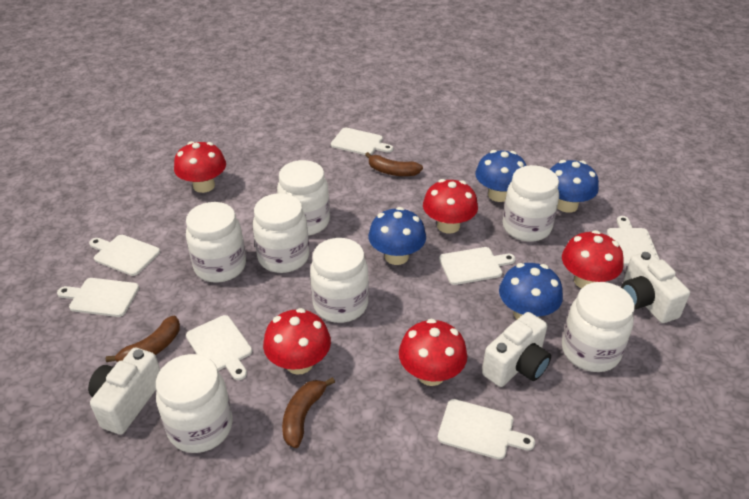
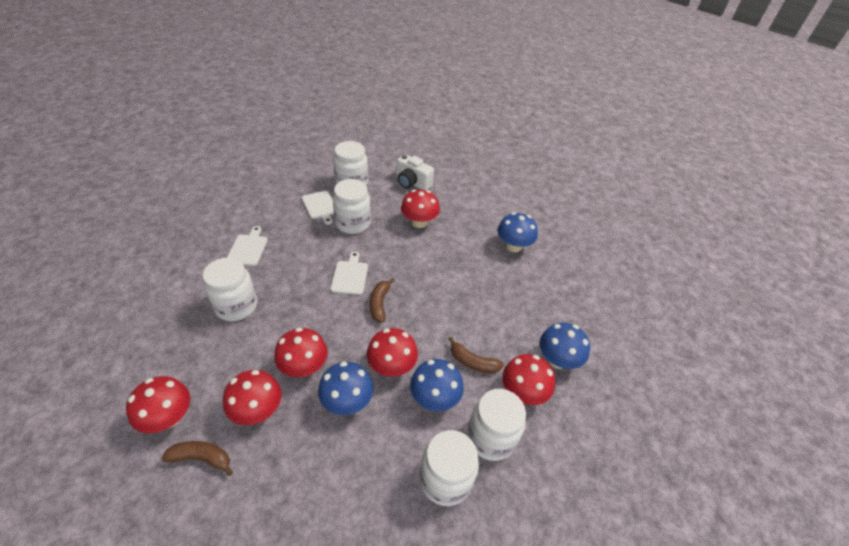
red mushroom: [174,141,226,193] [263,308,331,375] [399,319,467,386] [423,179,478,234] [562,230,624,289] = 5 -> [126,376,190,433] [223,370,282,425] [274,327,328,377] [367,328,418,377] [401,190,440,228] [502,354,555,405] = 6
white camera: [88,348,160,435] [482,312,551,387] [621,251,690,323] = 3 -> [397,154,434,190] = 1
white cutting board: [57,278,139,317] [89,235,160,276] [186,315,252,380] [331,128,393,155] [438,399,535,460] [439,247,516,285] [607,216,660,266] = 7 -> [227,226,268,266] [302,191,334,225] [331,251,368,295] = 3
white jar: [156,354,233,453] [186,202,246,283] [253,193,309,273] [277,160,330,236] [310,238,369,323] [502,165,559,242] [562,282,635,372] = 7 -> [202,258,258,321] [333,141,368,186] [333,179,371,234] [420,430,479,506] [467,389,526,461] = 5

